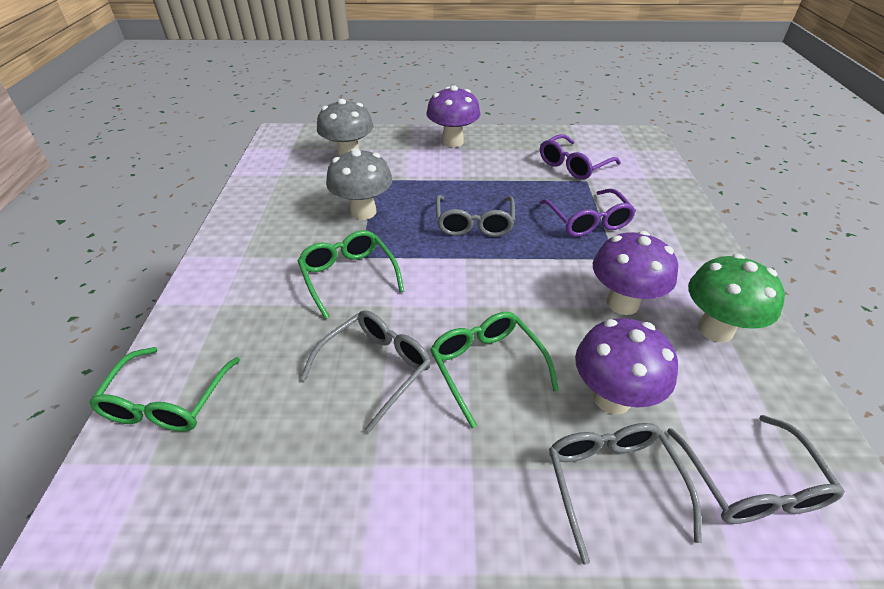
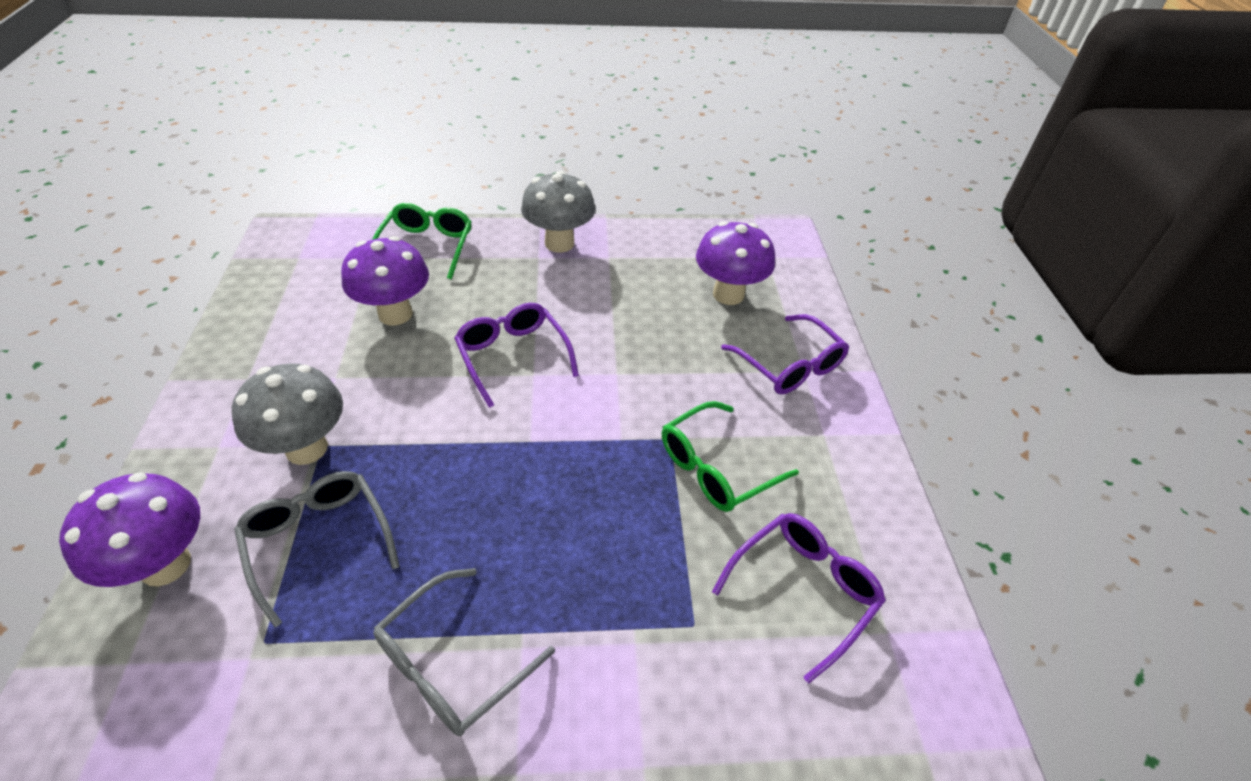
green glasses: [89,347,240,432] [298,230,404,319] [430,312,559,428] = 3 -> [372,203,472,279] [662,401,799,512] = 2
green mushroom: [688,254,785,343] = 1 -> none = 0
grey glasses: [300,310,431,433] [436,195,515,237] [549,423,702,565] [667,415,845,524] = 4 -> [234,471,400,627] [373,568,555,736] = 2
purple glasses: [539,189,636,237] [540,134,621,180] = 2 -> [454,303,579,408] [712,513,886,683] [721,314,849,395] = 3

